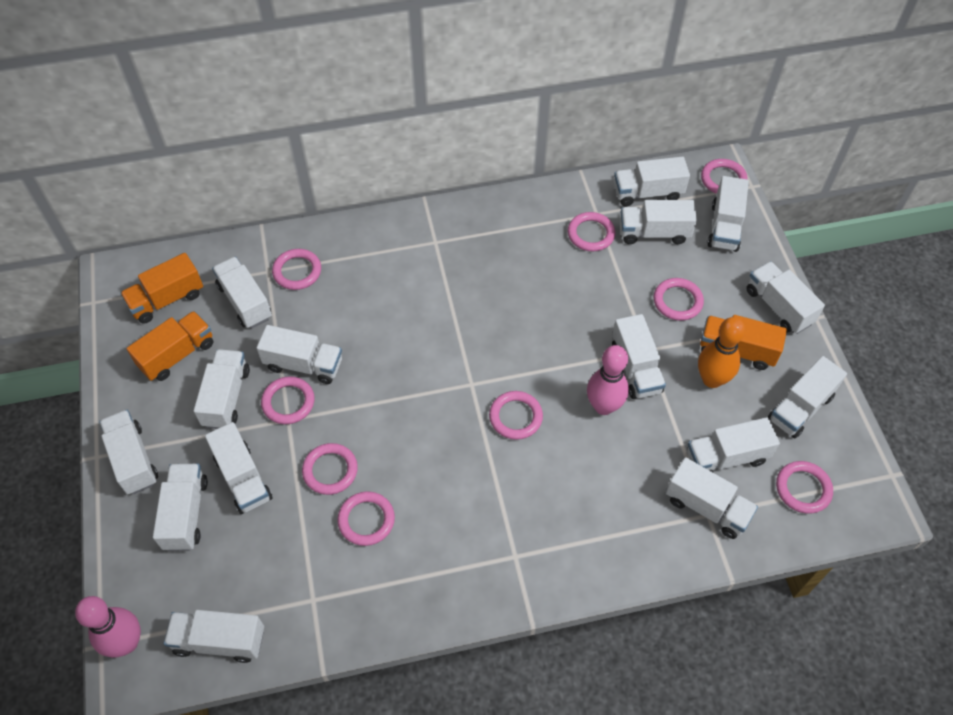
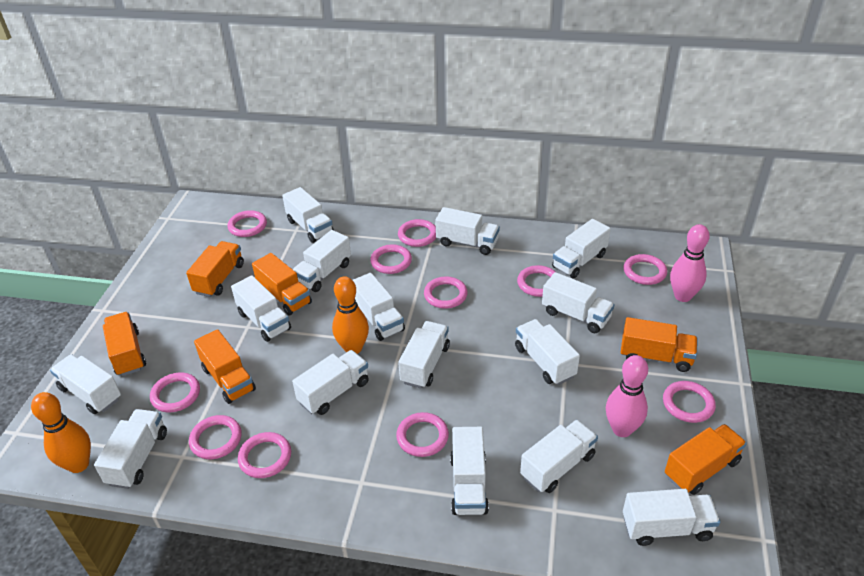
orange bowling pin: [698,317,746,388] = 1 -> [31,392,91,473] [332,276,369,354] = 2
orange truck: [120,253,203,324] [126,311,213,381] [700,315,787,370] = 3 -> [103,312,146,376] [186,241,244,297] [194,329,256,404] [252,253,312,315] [621,317,698,372] [665,424,747,495] = 6
pink ring: [261,376,315,424] [272,249,321,290] [302,443,358,495] [337,491,395,546] [489,391,543,440] [568,212,615,251] [654,278,704,321] [701,159,748,194] [776,461,833,514] = 9 -> [150,372,200,412] [189,415,242,459] [227,210,267,237] [238,432,291,478] [370,244,412,274] [396,412,449,457] [398,219,436,247] [424,276,468,309] [517,265,556,297] [623,254,667,285] [663,381,716,423] = 11

